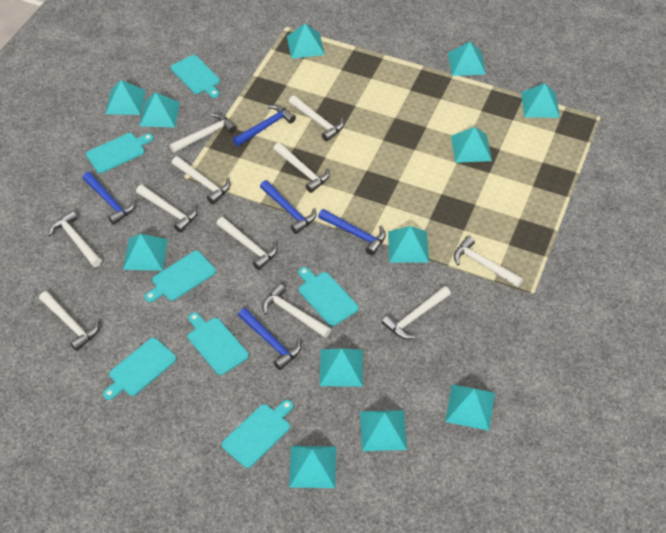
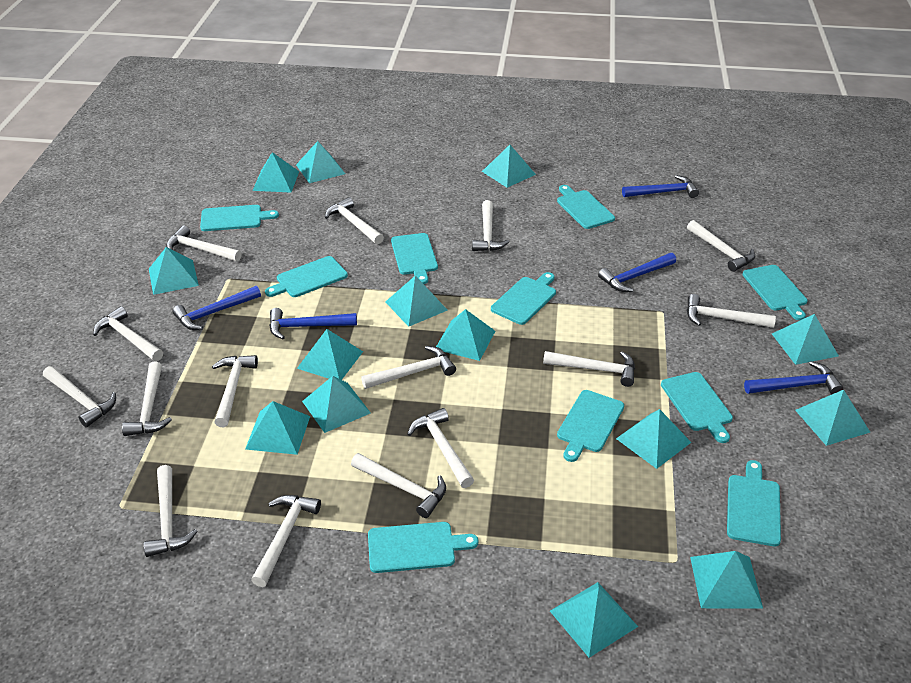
turquoise cutting board: [86,133,154,173] [103,338,177,400] [145,251,216,302] [171,55,220,98] [188,312,249,375] [221,400,293,468] [298,267,359,326] = 7 -> [200,205,279,231] [265,256,348,297] [368,522,478,573] [391,233,438,284] [491,272,556,325] [557,185,615,229] [557,390,624,462] [661,372,733,443] [727,460,781,546] [742,265,807,320] = 10
turquoise pyramid: [105,80,146,115] [123,234,168,271] [140,92,180,128] [287,24,325,59] [289,446,336,488] [320,349,363,387] [360,410,407,451] [388,226,429,262] [445,384,495,431] [448,42,486,76] [451,127,492,163] [521,83,560,118] = 12 -> [149,247,199,295] [245,401,310,455] [252,152,299,193] [296,141,345,183] [297,329,363,380] [302,376,371,433] [385,276,448,327] [436,309,495,361] [482,145,536,188] [550,582,638,658] [616,409,691,469] [690,551,763,609] [772,314,839,365] [795,390,870,446] = 14
white hammer: [39,291,99,351] [48,210,102,267] [136,185,197,233] [170,113,236,153] [172,156,230,204] [217,217,278,270] [262,284,331,338] [274,143,330,193] [289,95,344,141] [382,286,451,339] [454,236,523,287] = 11 -> [43,366,116,427] [93,306,163,361] [122,361,172,436] [144,465,198,557] [166,225,241,262] [212,355,258,427] [251,495,321,587] [325,197,384,244] [351,453,446,518] [361,346,456,389] [408,408,474,488] [472,200,510,251] [543,351,635,387] [687,220,755,272] [687,294,776,328] = 15

